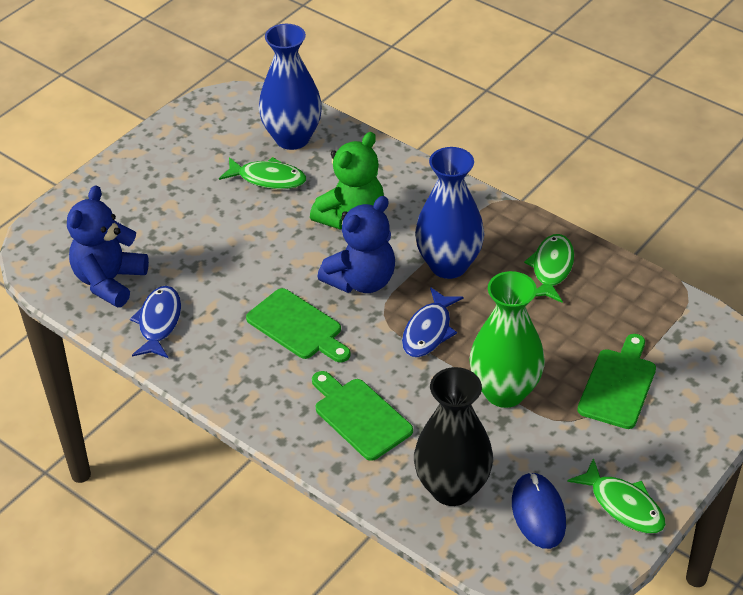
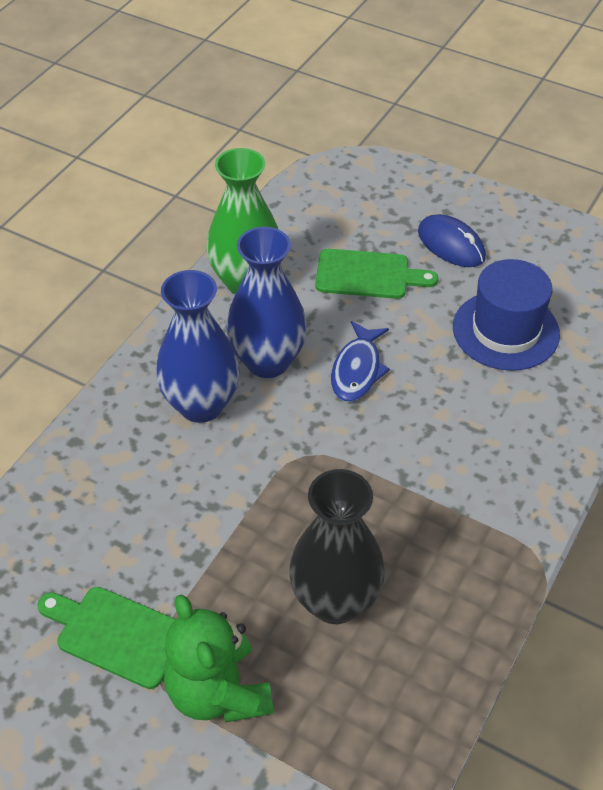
blue fish: [130,286,181,358] [402,287,463,357] = 2 -> [331,321,390,402] = 1
blue hat: none = 0 -> [453,259,560,371] = 1
blue teddy bear: [67,185,149,307] [317,196,395,293] = 2 -> none = 0
green cutting board: [246,288,351,362] [312,371,413,461] [577,334,656,429] = 3 -> [38,587,176,689] [315,249,439,299] = 2
green fish: [219,157,306,189] [524,234,574,303] [567,458,666,533] = 3 -> none = 0

